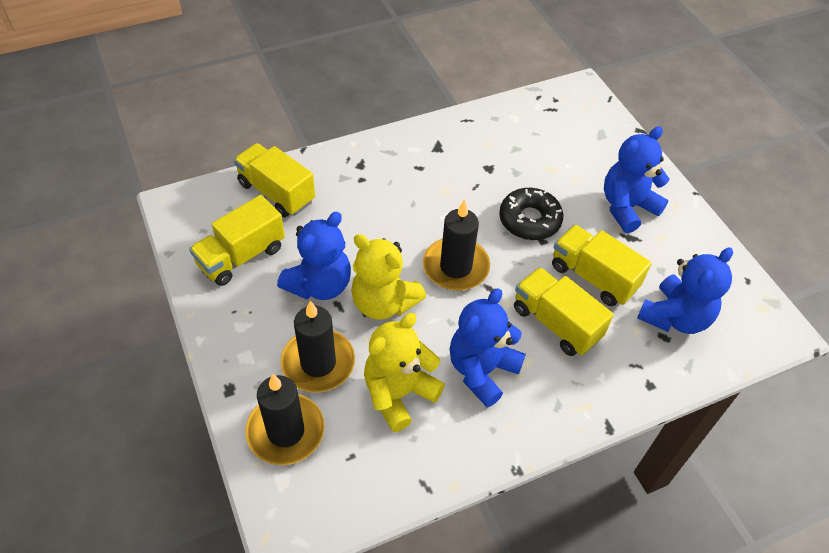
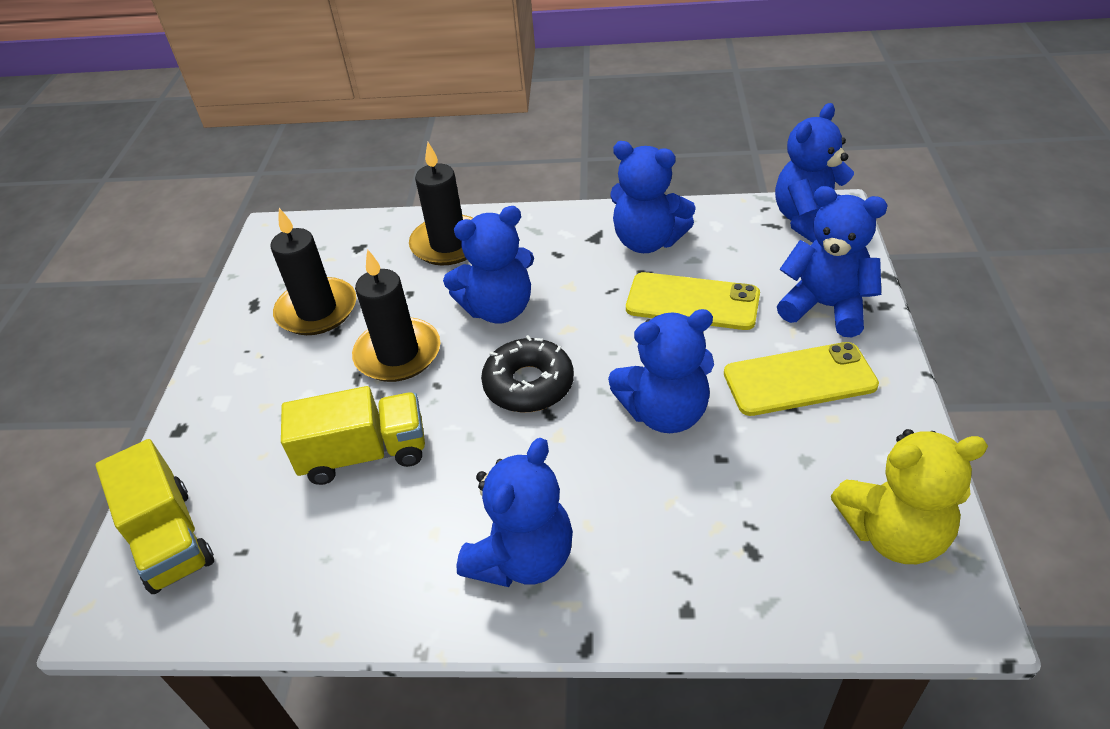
blue teddy bear: [277,212,351,300] [450,288,526,407] [604,126,670,233] [637,247,733,334] = 4 -> [443,206,534,324] [456,438,573,587] [608,309,714,433] [610,141,696,253] [775,103,854,243] [777,186,888,337] = 6
yellow phone: none = 0 -> [626,272,760,330] [724,342,879,416] = 2
yellow teddy bear: [351,234,426,320] [364,313,445,432] = 2 -> [831,429,988,564] = 1
yellow truck: [189,195,285,286] [234,143,315,217] [514,267,614,356] [552,225,652,306] = 4 -> [95,439,214,594] [281,386,425,485] = 2

